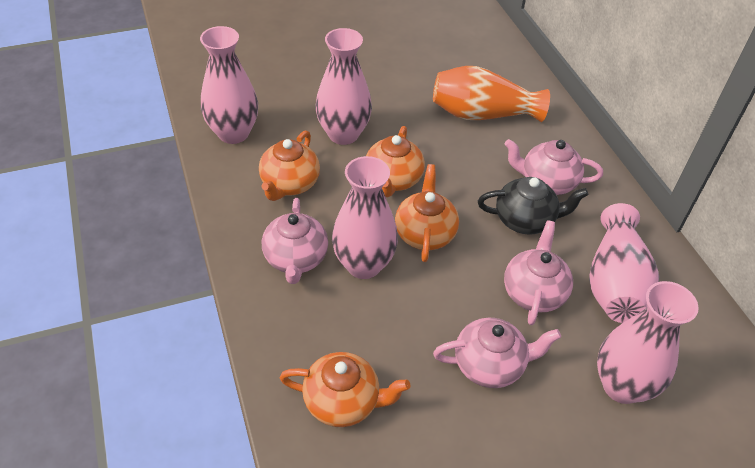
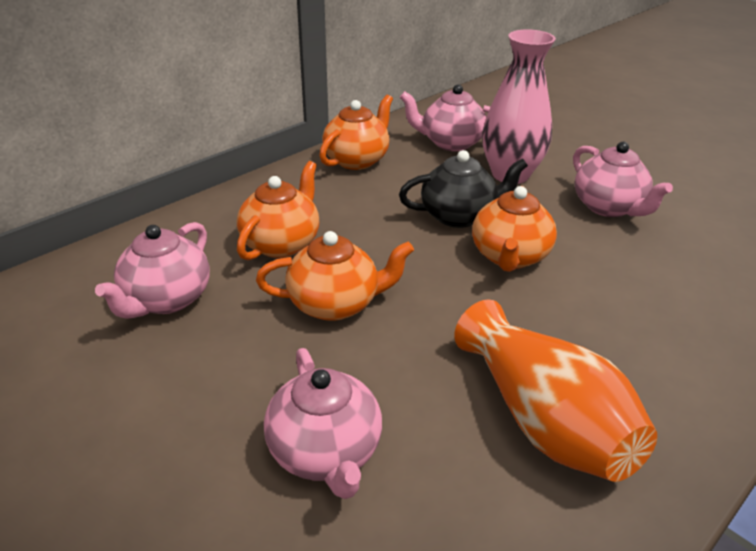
pink vase: [200,26,258,144] [316,28,372,145] [332,156,398,279] [589,203,660,323] [597,281,699,404] = 5 -> [482,29,556,184] = 1

